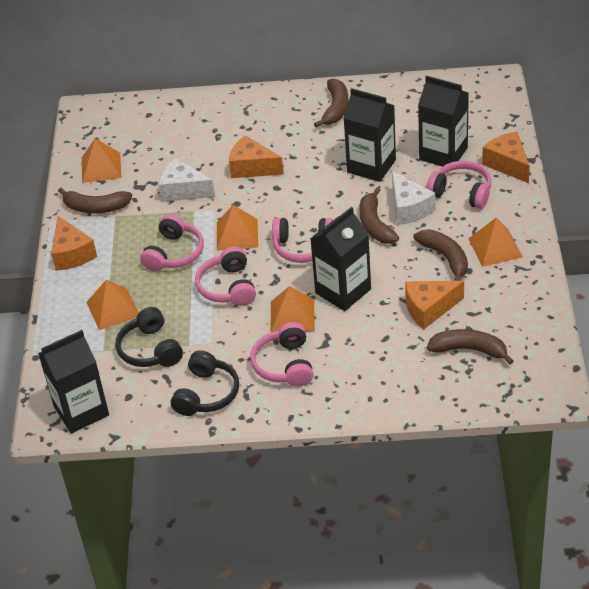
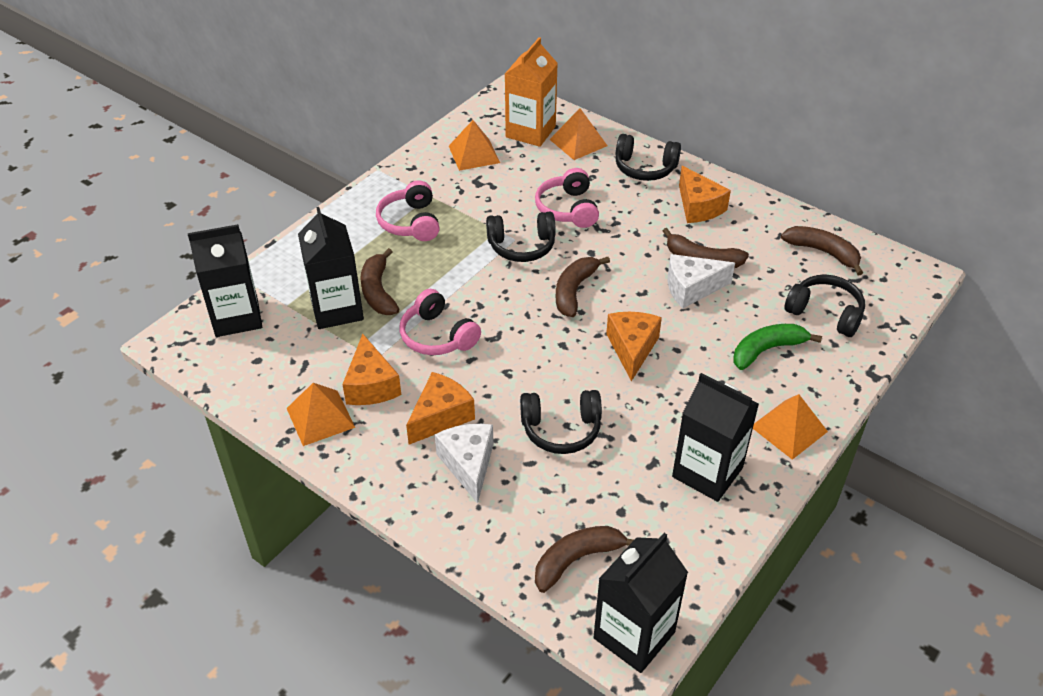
black headphones: [116,307,183,367] [171,350,239,416] = 2 -> [486,212,556,262] [520,390,602,454] [616,134,681,181] [784,275,865,337] = 4
green banana: none = 0 -> [734,324,822,370] = 1
orange carton: none = 0 -> [505,37,558,147] = 1
orange pyramid: [82,138,121,183] [86,279,139,330] [217,205,258,251] [270,286,315,333] [468,217,523,267] = 5 -> [287,383,355,446] [449,120,500,171] [549,108,607,160] [753,394,828,460] = 4
pink headphones: [140,214,204,271] [195,246,256,306] [250,322,314,387] [272,218,333,263] [426,161,491,209] = 5 -> [376,180,440,241] [400,289,481,355] [535,168,599,228] = 3

